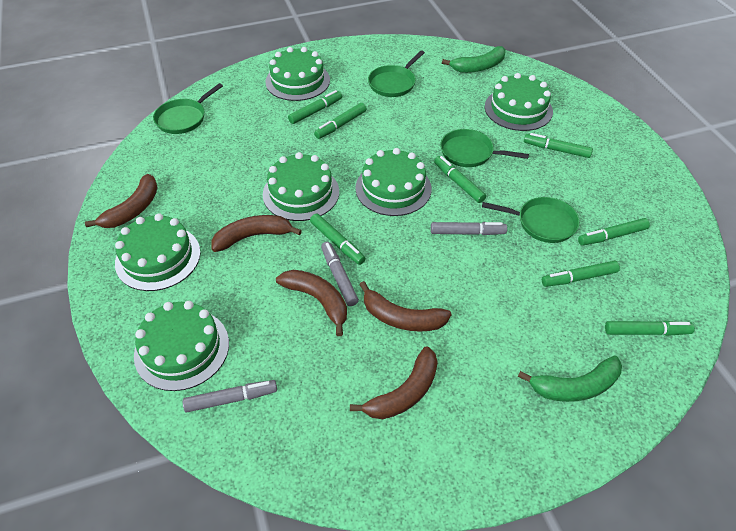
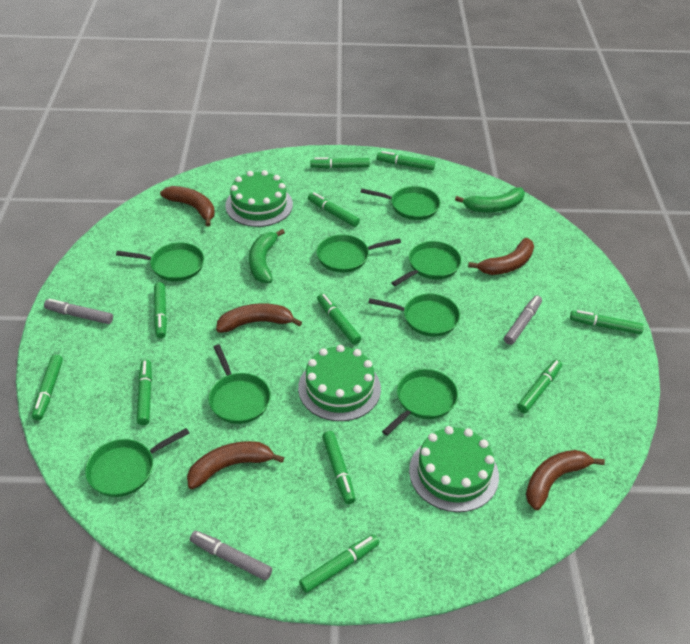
green cake: [115,213,201,291] [134,301,229,391] [263,152,339,221] [265,47,330,101] [355,148,431,216] [485,73,553,131] = 6 -> [225,170,293,227] [298,345,381,421] [409,426,499,512] = 3
green marker: [288,90,342,124] [310,214,365,265] [314,103,366,139] [434,156,486,203] [524,133,593,158] [542,261,620,287] [578,218,650,246] [605,321,695,336] = 8 -> [32,354,63,420] [137,359,152,425] [154,282,167,339] [299,534,379,593] [308,192,360,227] [310,157,370,168] [317,293,361,345] [322,431,356,504] [377,151,435,170] [517,360,562,413] [570,310,644,334] = 11
green pan: [153,83,223,134] [368,50,425,97] [440,129,529,167] [482,197,580,243] = 4 -> [85,428,189,497] [116,243,204,282] [208,345,271,424] [316,235,401,273] [360,186,440,220] [368,294,460,337] [382,369,458,436] [391,241,461,286] = 8

